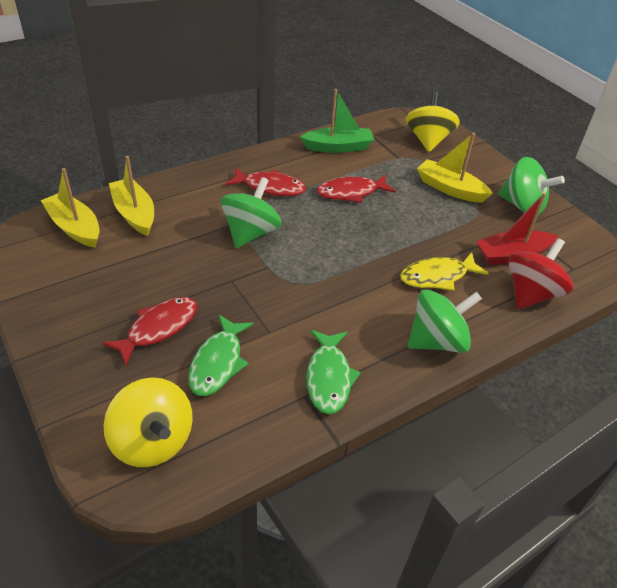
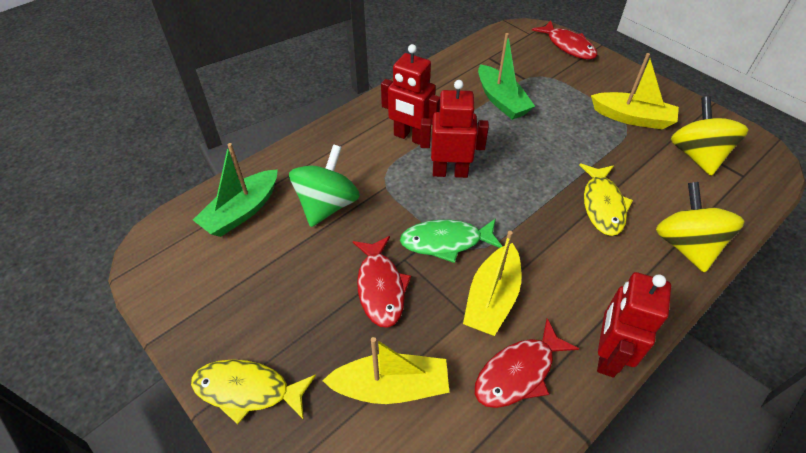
green boat: [300,89,374,153] = 1 -> [193,143,278,237] [478,33,535,120] = 2
green fish: [188,315,254,396] [306,330,361,414] = 2 -> [400,218,503,263] = 1
green spinning top: [221,177,282,248] [408,289,482,353] [498,157,565,215] = 3 -> [289,144,360,227] = 1
red boat: [476,193,558,265] = 1 -> none = 0
red robot: none = 0 -> [381,44,440,145] [420,80,489,178] [597,272,671,378] = 3
red spinning top: [508,238,574,309] = 1 -> none = 0
yellow fish: [400,252,489,291] = 1 -> [191,359,316,424] [579,164,633,236] = 2

